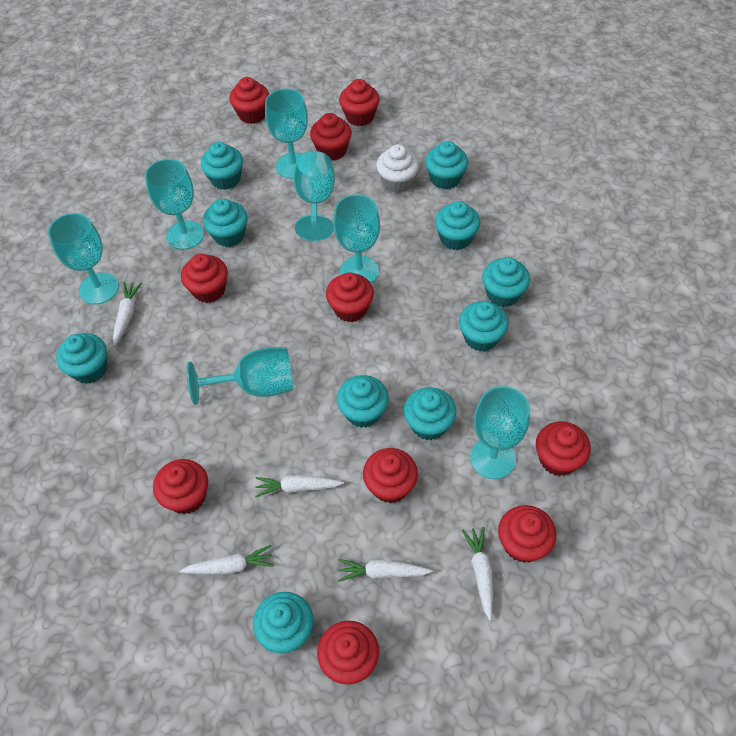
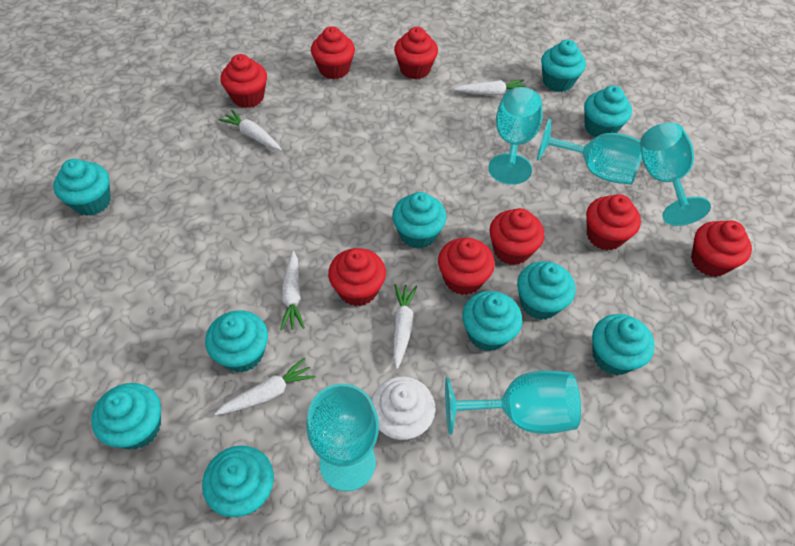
red cupcake: [153,459,208,514] [181,254,228,303] [230,77,269,124] [310,113,352,161] [317,621,379,685] [326,273,374,322] [339,79,379,126] [363,448,418,503] [498,505,556,563] [536,421,591,476] = 10 -> [221,54,267,108] [311,26,355,79] [328,248,386,306] [394,27,438,79] [438,238,495,295] [489,208,544,265] [586,194,641,250] [691,220,752,277] = 8
turquoise goblet: [48,213,119,304] [145,159,204,250] [186,347,293,405] [265,88,308,179] [293,151,335,241] [333,194,380,283] [470,386,530,479] = 7 -> [306,384,379,491] [445,370,581,435] [488,87,543,185] [537,119,646,185] [641,122,711,226] = 5

